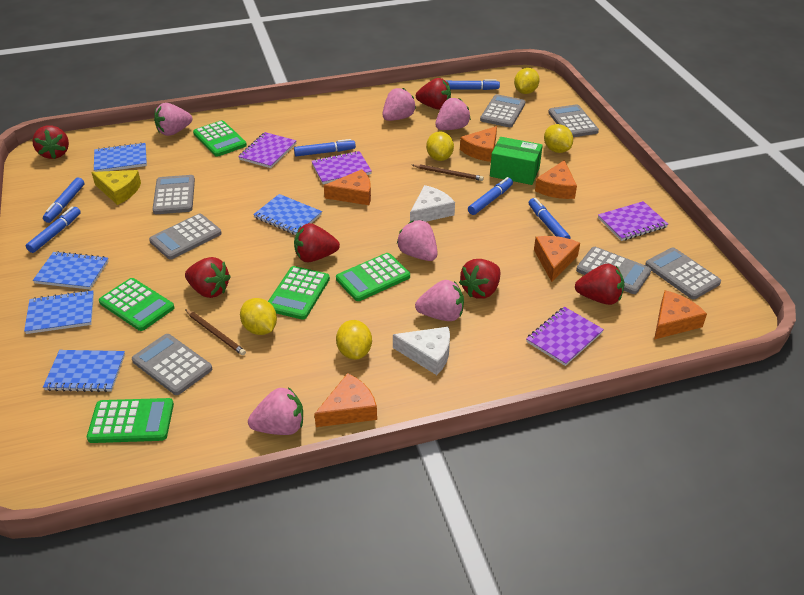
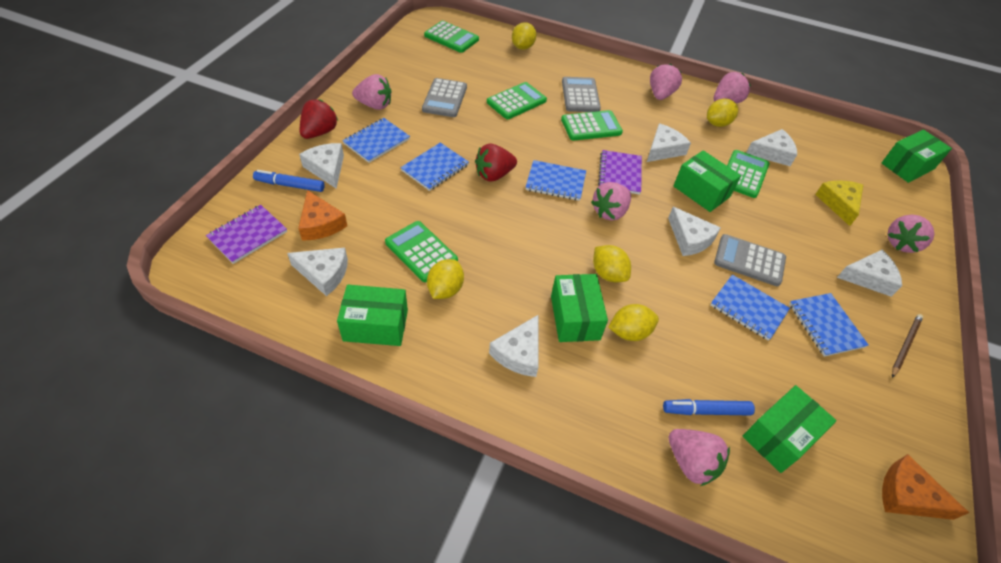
blue marker: [26,207,81,253] [43,178,84,223] [294,139,356,156] [446,79,500,90] [468,177,513,215] [528,198,570,239] = 6 -> [253,170,325,192] [663,399,755,416] = 2
brown pencil: [185,309,246,355] [412,164,484,181] = 2 -> [892,314,923,378] = 1
green box: [490,137,543,185] = 1 -> [337,285,408,346] [551,274,608,342] [674,150,741,212] [743,385,837,473] [882,129,952,183] = 5
grey calculator: [132,334,212,395] [149,214,222,260] [152,175,195,214] [480,94,525,127] [548,104,599,137] [576,247,651,294] [645,247,721,299] = 7 -> [422,78,467,117] [562,77,601,112] [714,234,786,286] = 3
orange cheese: [314,373,377,427] [324,169,371,205] [460,126,497,162] [534,236,580,282] [535,160,577,199] [654,290,707,340] = 6 -> [298,190,347,241] [882,454,969,520] = 2
purple notebook: [238,132,297,168] [311,151,372,184] [526,307,604,366] [598,201,668,241] = 4 -> [206,205,287,264] [598,150,642,195] = 2
red strawberry: [32,125,69,159] [185,257,231,298] [294,223,340,262] [416,78,451,110] [459,259,500,299] [575,264,625,305] = 6 -> [300,99,338,139] [475,143,517,182] = 2
white cheese: [393,327,450,375] [410,185,455,222] = 2 -> [287,248,348,296] [299,143,344,189] [489,315,539,377] [647,123,691,162] [668,207,721,256] [746,129,797,166] [837,250,902,297] = 7

